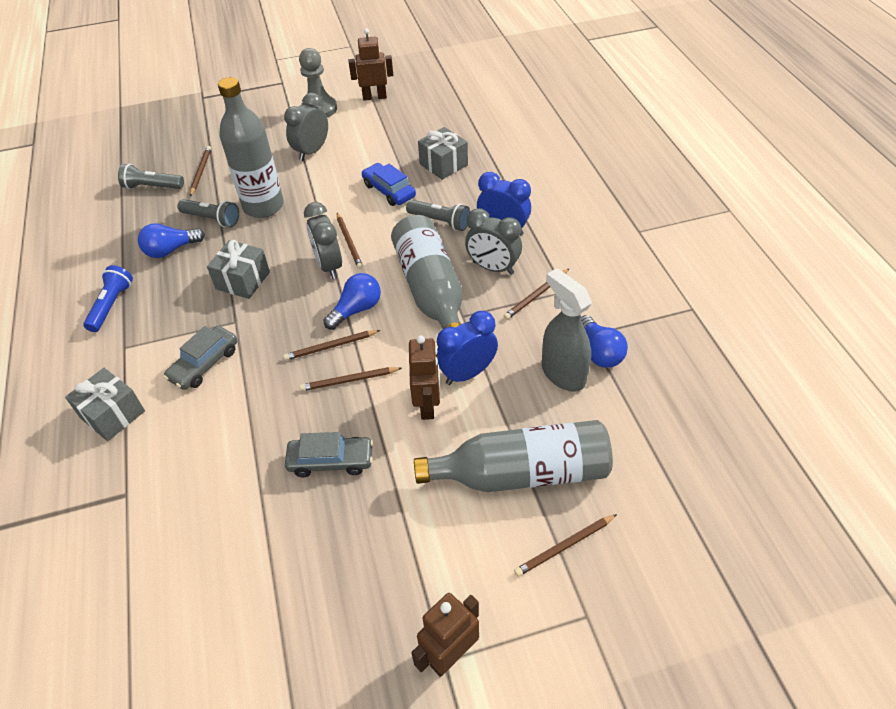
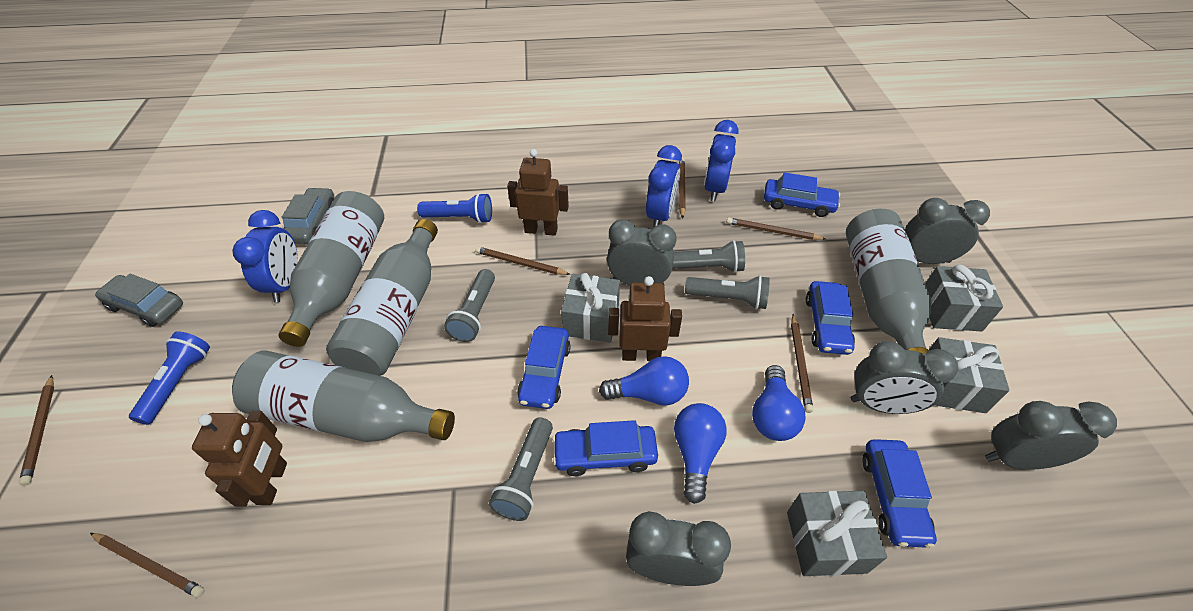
blue car: [362,163,416,206] = 1 -> [517,326,571,409] [552,420,658,476] [764,172,840,217] [806,281,855,355] [862,439,937,548] = 5
blue clock: [437,311,498,385] [477,172,531,236] = 2 -> [232,210,298,303] [646,145,682,227] [704,120,739,201] = 3
blue flashlight: [83,265,133,332] = 1 -> [129,331,210,425] [417,193,492,223] = 2
grey bottle: [218,77,284,218] [391,215,462,329] [414,420,613,492] = 3 -> [232,350,455,442] [279,191,384,347] [326,219,438,376] [846,209,932,354] = 4
grey clock: [284,93,328,161] [304,202,342,279] [465,208,522,275] = 3 -> [607,219,677,286] [626,511,731,586] [851,341,958,414] [905,198,990,264] [985,401,1117,470] = 5
grey flashlight: [118,164,184,189] [177,199,239,227] [406,200,470,231] = 3 -> [444,269,495,342] [489,417,553,521] [672,240,745,273] [685,275,770,310] = 4
grey gift: [65,368,145,441] [207,240,270,299] [418,127,468,180] = 3 -> [561,273,620,343] [787,491,887,576] [925,264,1003,332] [929,337,1010,413] = 4
grey pawn: [299,48,337,118] = 1 -> none = 0
grey spray bottle: [542,268,592,392] = 1 -> none = 0

